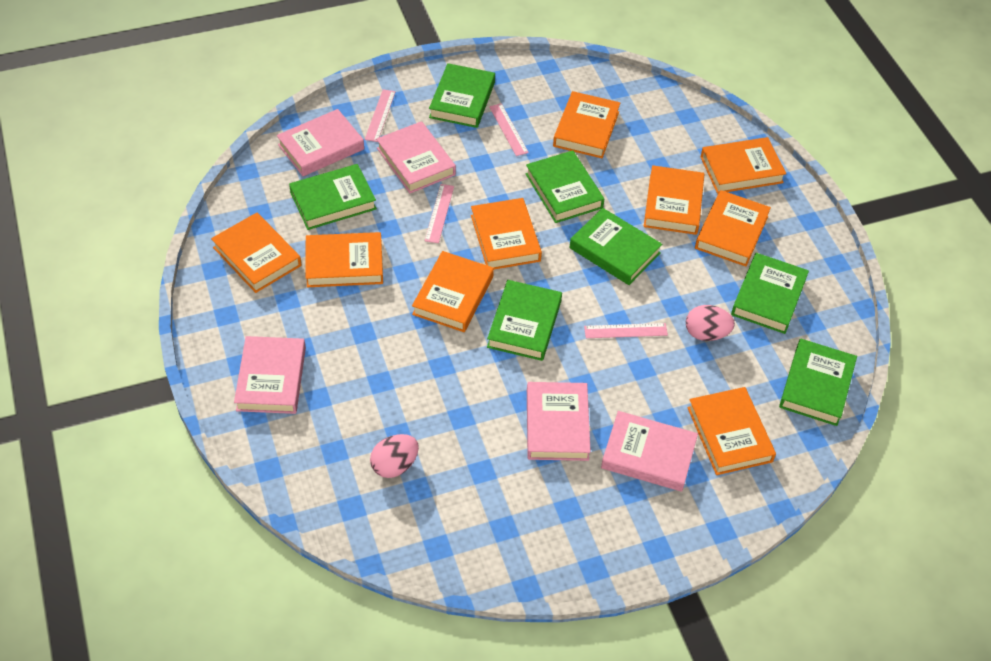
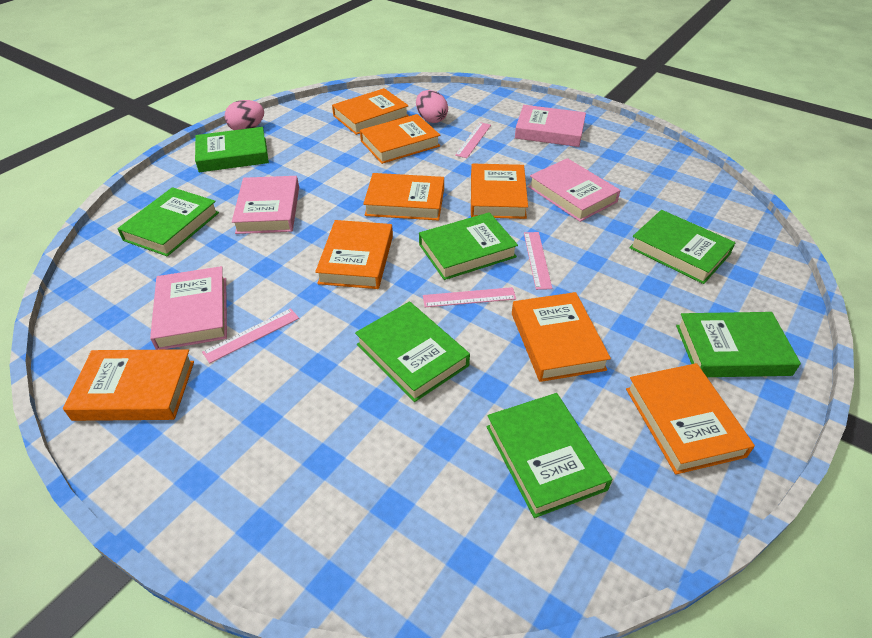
orange book: [211,213,301,293] [305,232,383,287] [412,251,494,332] [471,198,542,269] [553,91,620,158] [644,165,705,235] [687,387,776,475] [695,190,771,266] [701,137,786,194] = 9 -> [63,349,194,421] [315,220,393,289] [332,88,409,135] [360,114,440,164] [363,173,444,221] [471,164,528,219] [512,292,611,382] [626,363,755,475] = 8
pink book: [234,336,306,414] [277,109,364,176] [376,121,456,193] [527,382,591,461] [601,411,698,492] = 5 -> [150,266,227,350] [232,176,299,234] [515,105,586,147] [529,158,621,222] = 4

